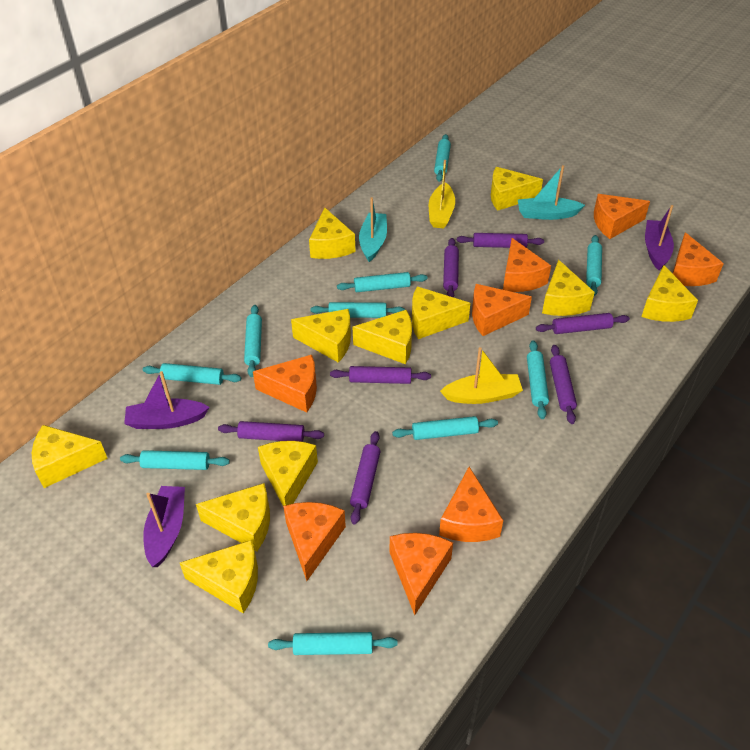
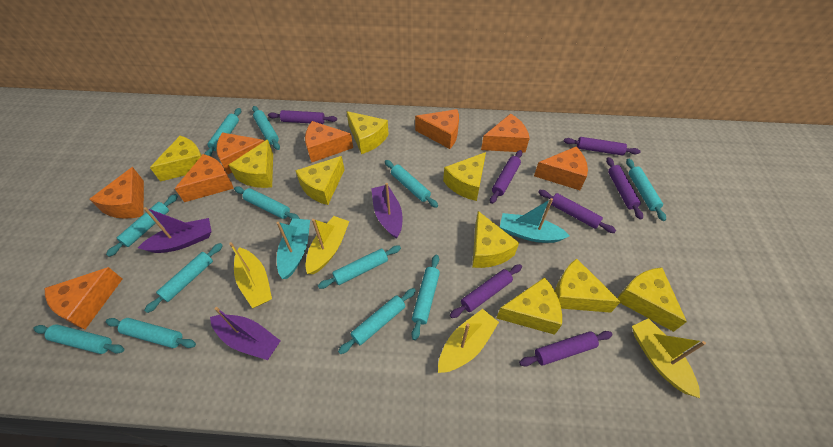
turquoise rolling pin: [120,450,230,470] [143,363,241,385] [244,305,262,377] [268,632,398,655] [310,302,405,318] [337,272,427,292] [392,416,498,440] [434,134,451,182] [527,340,549,419] [586,235,602,296] = 10 -> [33,324,124,354] [106,194,178,257] [106,318,196,348] [144,243,223,313] [204,108,241,156] [234,186,300,220] [252,106,280,150] [318,246,401,289] [338,288,416,354] [385,160,438,208] [411,255,440,340] [626,159,666,221] = 12
yellow boat: [429,160,455,228] [440,347,523,404] = 2 -> [229,242,272,308] [305,216,350,274] [438,309,499,373] [632,318,706,398] = 4
yellow cheese: [32,425,108,488] [180,540,258,614] [196,483,270,552] [258,441,318,506] [291,309,351,363] [309,208,355,259] [353,310,412,364] [412,286,470,339] [491,167,543,211] [542,259,595,316] [641,265,698,322] = 11 -> [150,136,202,182] [229,139,273,188] [295,156,345,205] [347,111,389,154] [443,152,486,201] [472,211,519,268] [497,277,562,335] [555,258,621,313] [618,267,687,332] = 9

